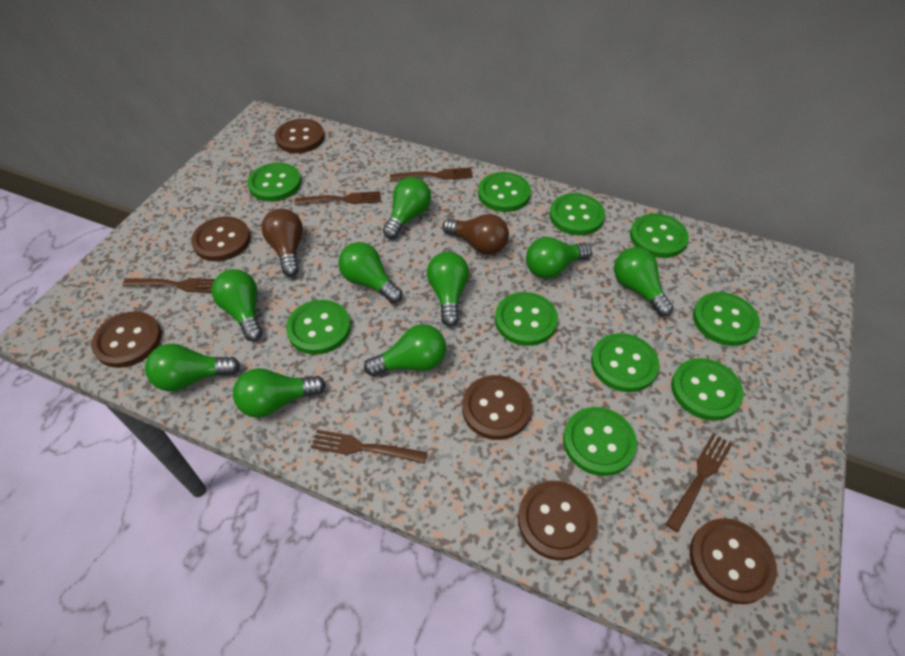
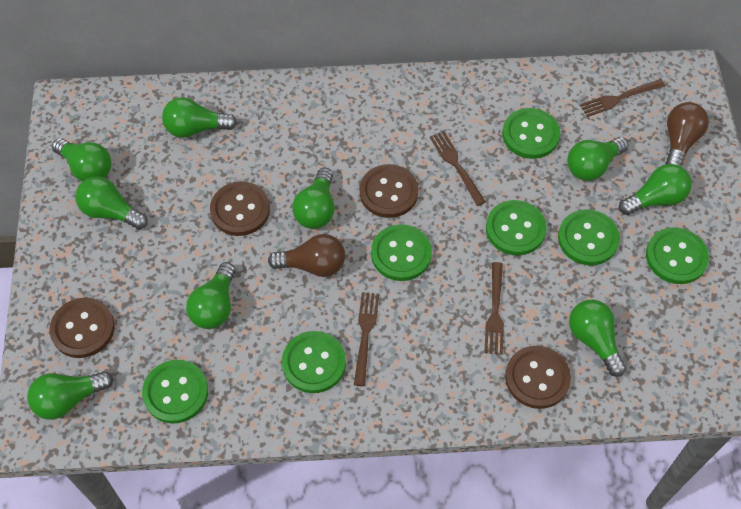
brown button: [91,311,162,368] [191,217,251,261] [275,119,324,153] [462,375,532,440] [518,481,597,560] [690,518,777,604] = 6 -> [50,298,115,358] [210,181,270,236] [360,164,418,218] [505,346,571,409] = 4
brown fork: [122,278,215,293] [294,191,381,205] [311,429,427,464] [390,167,473,181] [666,433,732,532] = 5 -> [354,292,379,386] [430,131,486,206] [484,262,504,355] [580,79,665,117] = 4
green button: [247,163,301,202] [286,300,351,355] [478,172,531,212] [495,292,558,346] [549,193,605,235] [563,407,637,476] [591,333,659,392] [630,213,689,258] [671,358,744,421] [693,292,760,346] = 10 -> [142,360,208,424] [282,331,346,393] [371,224,432,281] [486,200,547,255] [502,108,560,159] [558,210,620,265] [646,227,709,284] = 7

